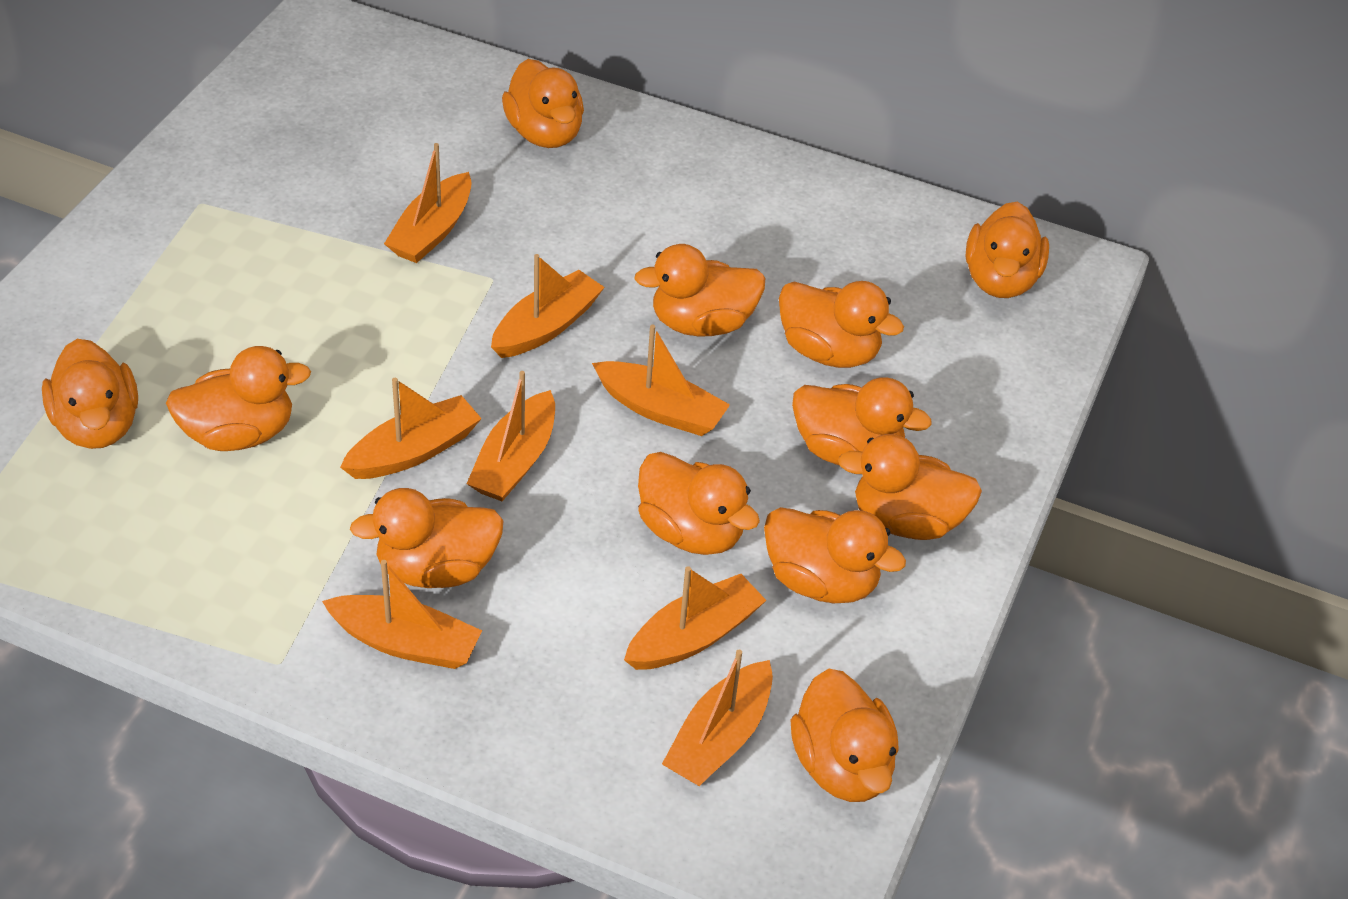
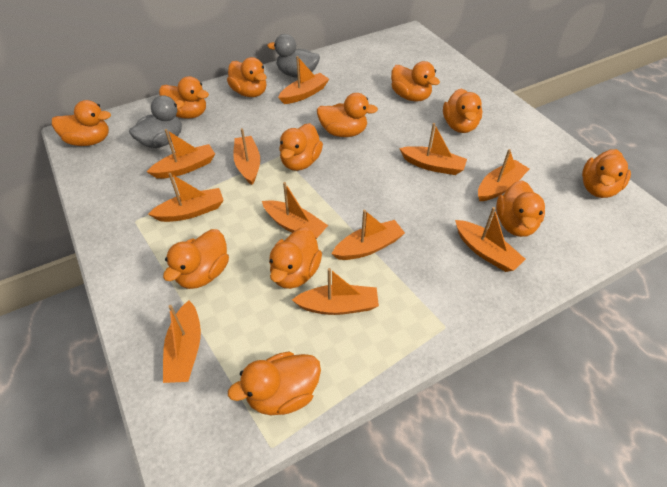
grey duck: none = 0 -> [129,95,184,148] [267,34,320,78] = 2
orange boat: [322,560,482,669] [340,378,482,479] [384,143,472,263] [467,371,555,501] [491,254,605,358] [592,325,730,436] [624,566,767,670] [662,650,773,786] = 8 -> [147,129,215,179] [148,173,224,222] [163,300,201,383] [233,128,260,185] [262,182,328,239] [278,56,329,104] [292,268,379,315] [332,210,405,260] [399,123,467,175] [455,207,526,272] [478,149,529,201] = 11

